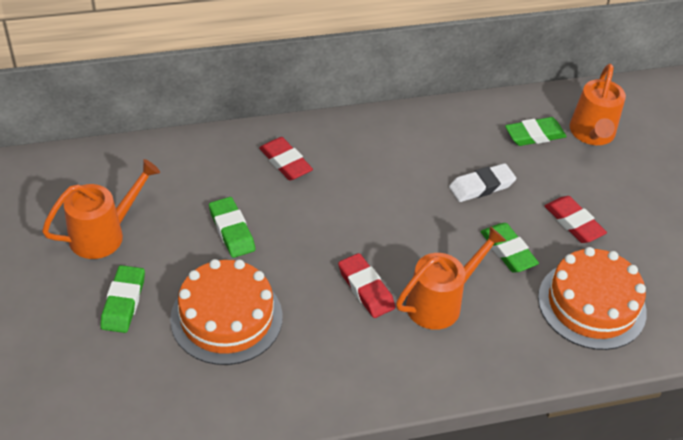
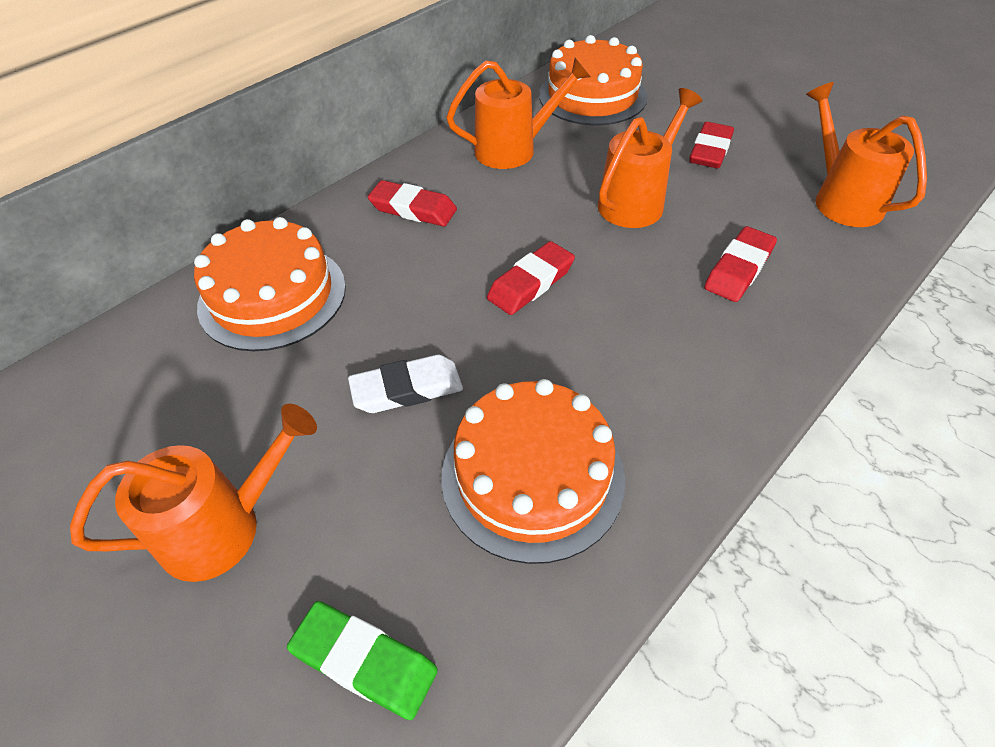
green eraser: [100,265,145,333] [209,197,255,258] [481,223,539,272] [505,117,567,146] = 4 -> [287,601,438,720] = 1
orange cake: [170,259,283,365] [538,247,647,350] = 2 -> [194,217,346,351] [442,379,625,564] [539,35,648,125] = 3
orange watering can: [42,159,160,259] [396,226,506,330] [570,64,626,145] = 3 -> [70,404,317,582] [446,58,591,169] [598,88,702,228] [806,82,927,227] = 4
red eraser: [259,137,313,181] [338,253,395,318] [545,196,607,243] = 3 -> [368,180,457,227] [487,241,575,315] [689,122,734,168] [704,226,777,302] = 4

